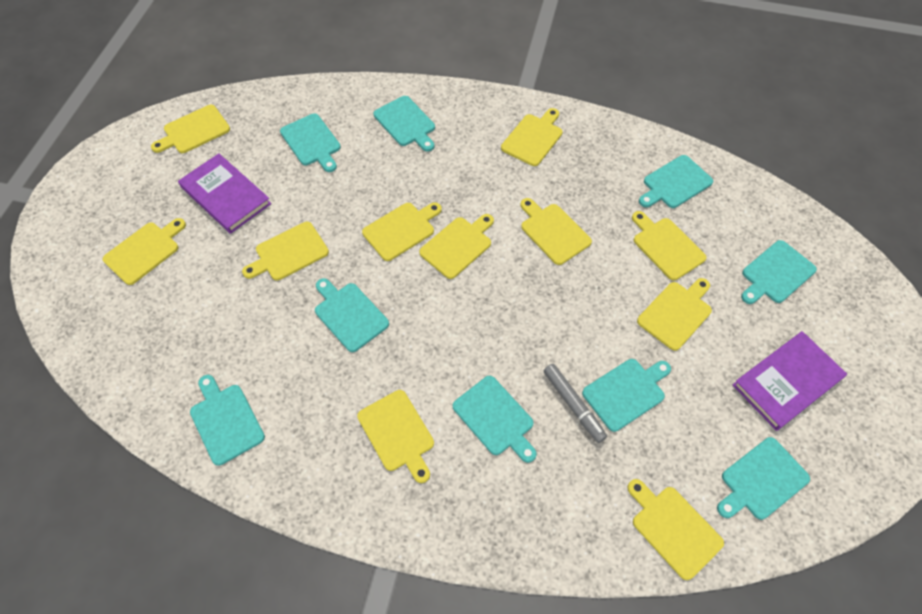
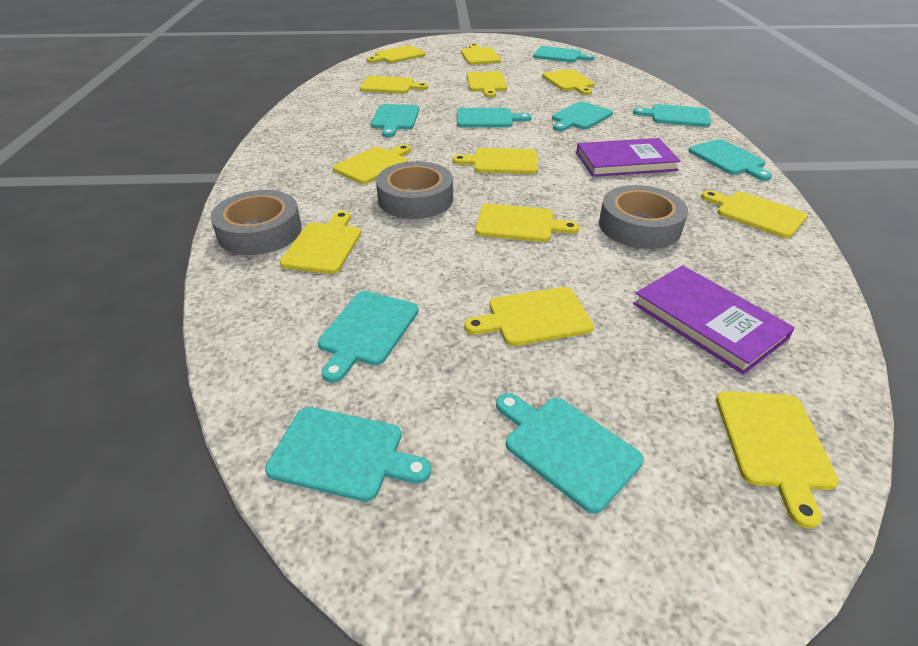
grey marker: [544,364,607,443] = 1 -> none = 0
grey tape: none = 0 -> [210,190,302,255] [376,161,453,219] [599,185,688,249] = 3
yellow cutting board: [103,218,186,285] [151,105,230,153] [242,222,329,281] [357,390,434,483] [362,202,442,261] [419,214,494,279] [501,108,563,166] [520,198,592,265] [627,479,724,580] [632,211,707,281] [637,278,712,351] = 11 -> [280,211,361,274] [333,144,411,184] [360,76,428,94] [367,45,426,63] [452,148,538,174] [461,43,501,65] [464,287,594,346] [467,71,507,98] [475,203,579,242] [542,69,595,95] [701,190,807,238] [716,391,839,529] = 12

